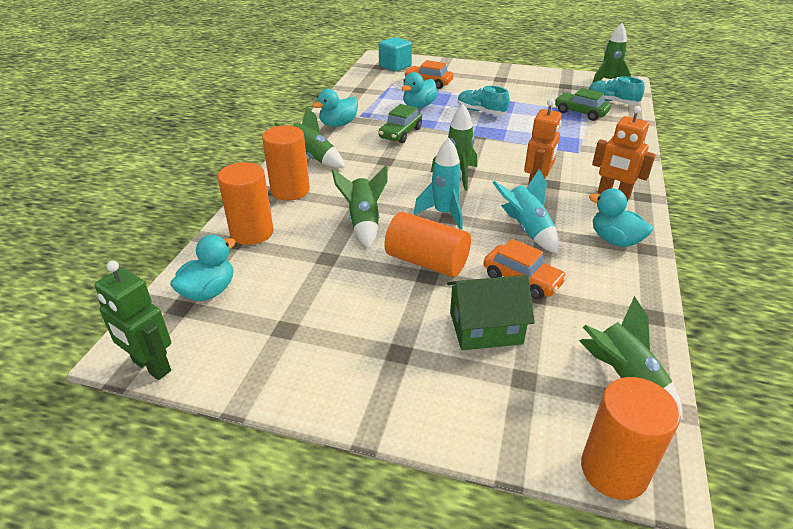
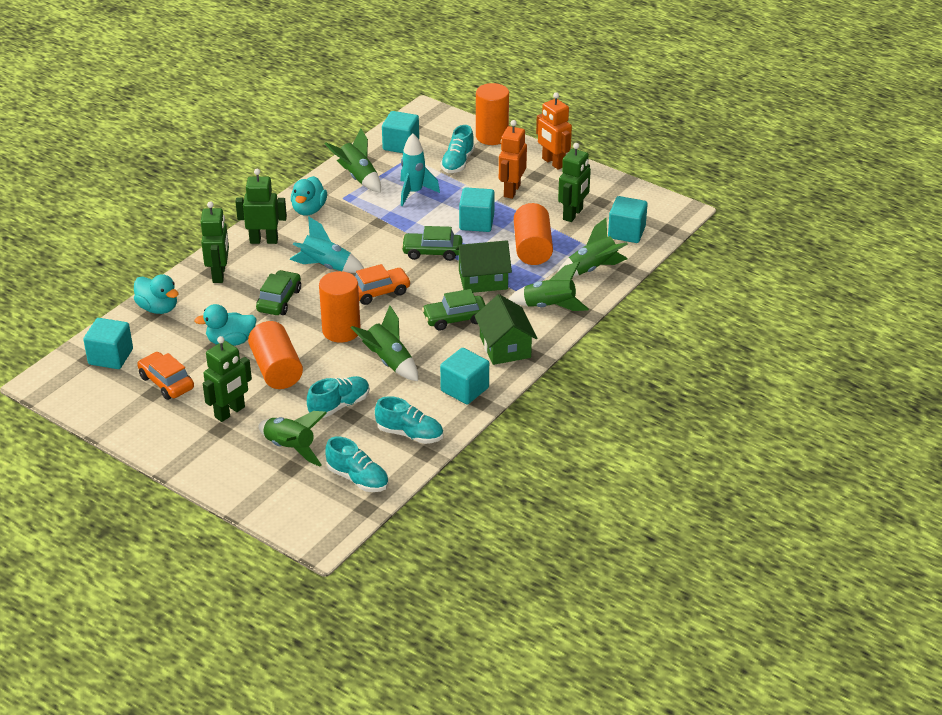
green car: [379,104,422,143] [555,88,611,121] = 2 -> [256,270,301,315] [401,226,463,261] [422,289,485,331] = 3
green house: [447,275,535,350] = 1 -> [455,240,512,293] [475,294,537,365] = 2
green robot: [94,261,171,380] = 1 -> [201,201,229,283] [203,336,252,422] [235,169,287,244] [558,143,591,222] = 4
turquoise cube: [379,37,412,72] = 1 -> [83,318,133,369] [382,111,419,153] [440,348,489,404] [459,187,495,232] [608,196,648,243] = 5
turquoise duck: [170,235,236,301] [312,89,358,127] [401,72,438,108] [589,189,653,247] = 4 -> [134,274,179,314] [194,304,256,346] [291,176,327,215] = 3
turquoise shoe: [458,86,510,115] [589,76,645,105] = 2 -> [307,376,370,418] [325,436,388,492] [375,396,443,444] [441,125,475,173] = 4

